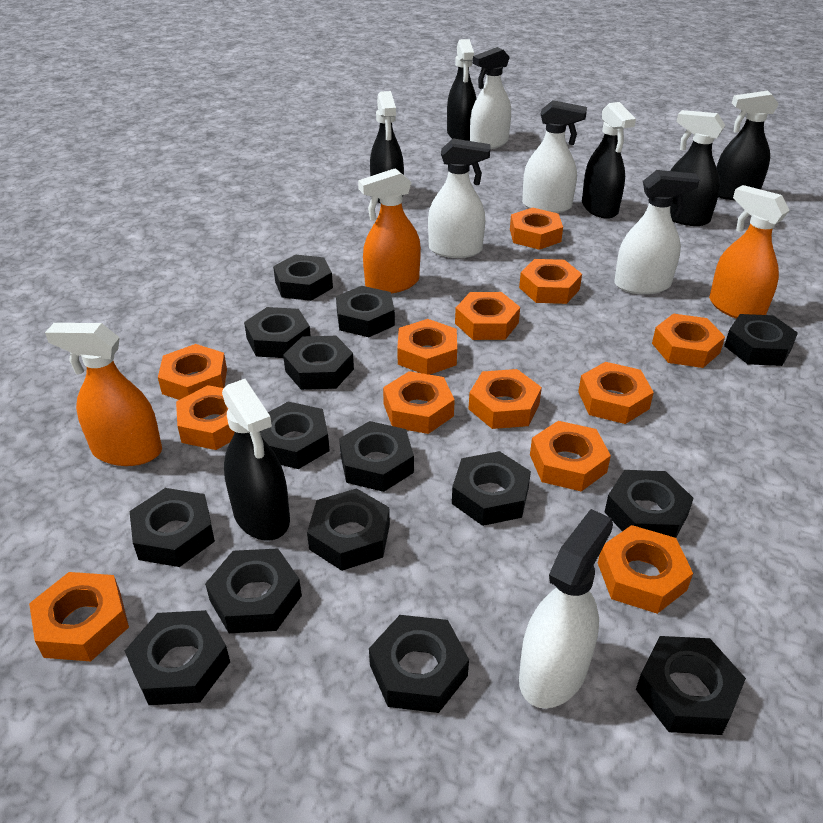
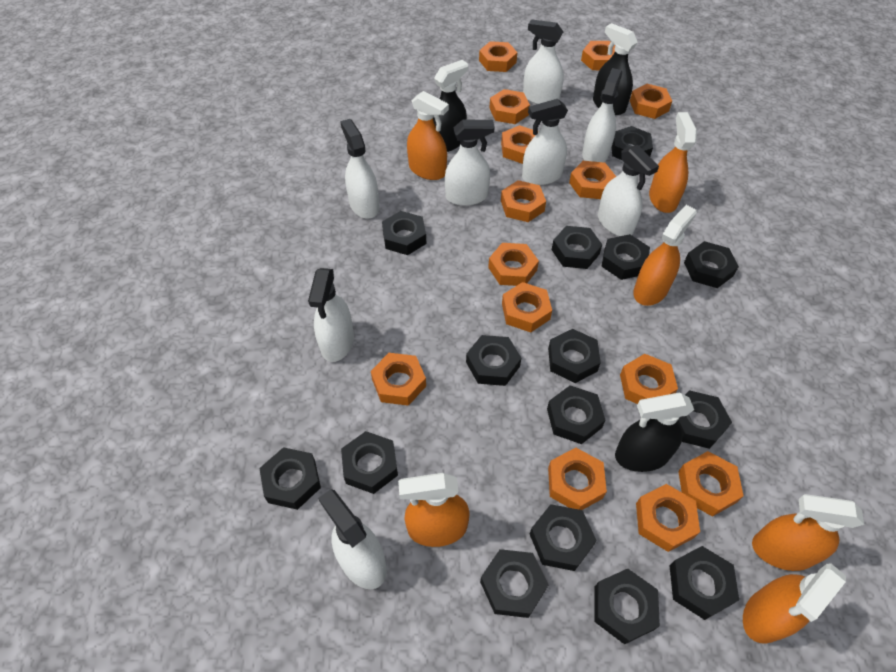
black spray bottle: [222,379,290,541] [370,91,404,203] [447,39,476,141] [582,102,636,219] [670,110,726,226] [717,91,779,200] = 6 -> [433,60,468,152] [593,23,638,115] [615,393,694,472] = 3
orange nut: [29,572,129,661] [158,344,227,400] [176,385,234,450] [383,371,455,434] [397,319,457,375] [455,292,520,340] [469,369,542,429] [510,208,563,250] [519,259,582,304] [530,421,611,491] [578,362,654,424] [598,525,693,614] [652,314,725,368] = 13 -> [371,353,426,406] [479,41,517,72] [488,243,539,286] [490,89,530,124] [501,125,535,164] [501,180,546,222] [502,282,552,332] [548,448,607,510] [569,161,616,199] [581,41,615,70] [620,354,678,404] [630,84,672,119] [636,484,700,552] [678,451,744,517] = 14
orange spray bottle: [45,323,162,466] [358,168,421,293] [709,185,790,319] = 3 -> [398,473,470,547] [407,91,449,180] [633,205,697,306] [649,112,697,213] [743,564,846,644] [752,494,864,571] = 6
white spray bottle: [428,139,491,258] [470,47,511,149] [519,509,613,709] [522,100,587,213] [614,170,700,294] = 5 -> [308,268,354,362] [318,489,387,589] [340,119,379,219] [445,119,495,206] [522,99,568,185] [523,19,564,104] [582,68,622,162] [598,145,659,236] = 8

